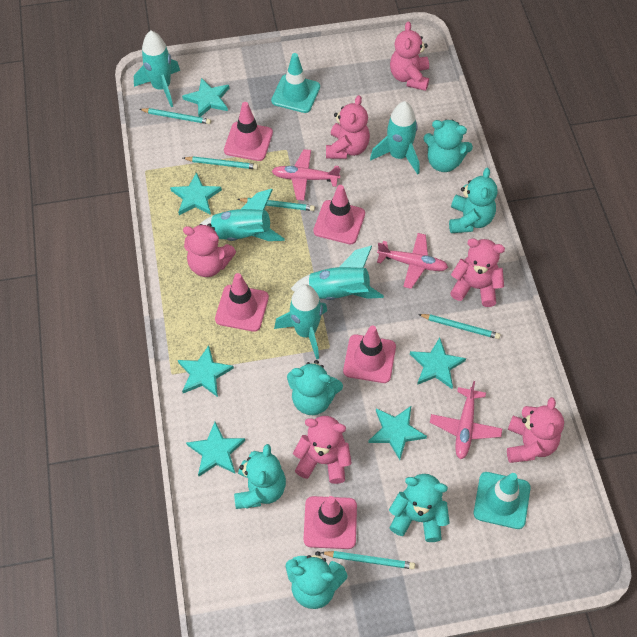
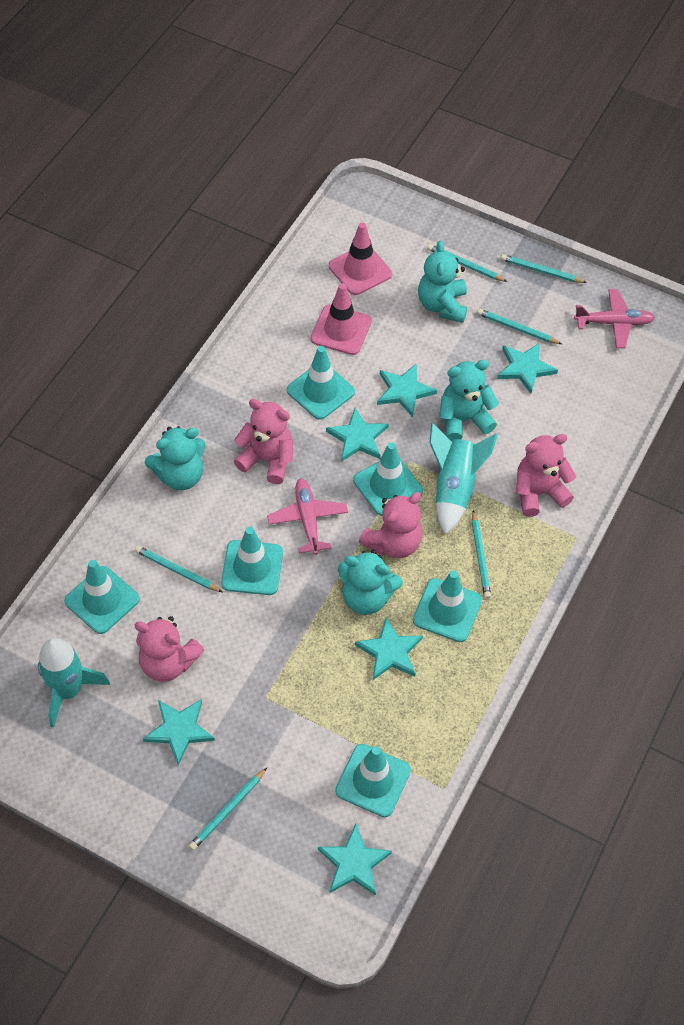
pink plane: [272,149,341,200] [377,233,448,289] [430,381,502,459] = 3 -> [267,478,348,555] [574,289,655,348] = 2
pink teddy bear: [183,223,236,277] [293,416,352,484] [326,95,370,159] [390,21,429,91] [450,238,505,307] [507,397,564,463] = 6 -> [135,616,204,682] [234,399,293,484] [359,492,422,558] [516,434,576,517] = 4
pink traffic cone: [215,273,269,332] [224,102,273,161] [304,496,357,549] [313,185,365,244] [343,326,396,383] = 5 -> [311,283,372,355] [329,223,392,295] = 2
turquoise pencil: [140,108,211,124] [183,156,258,169] [237,198,315,211] [320,551,415,569] [418,314,500,339] = 5 -> [135,546,223,592] [189,768,267,850] [427,244,508,282] [472,510,491,599] [477,309,562,344] [501,254,587,283] = 6
turquoise rocket: [134,31,180,107] [199,189,285,241] [274,284,327,359] [291,245,384,300] [370,101,419,175] = 5 -> [38,638,110,728] [430,423,498,535] = 2
turquoise teddy bear: [234,444,286,509] [285,551,348,609] [287,360,343,415] [389,474,449,542] [423,119,473,172] [449,168,497,233] = 6 -> [145,426,205,490] [338,549,403,615] [418,241,467,323] [439,360,499,441] = 4
turquoise traffic cone: [271,53,320,113] [474,472,531,529] = 2 -> [64,560,140,634] [221,527,283,595] [287,346,355,420] [335,744,411,817] [353,442,423,516] [413,571,482,642] = 6

